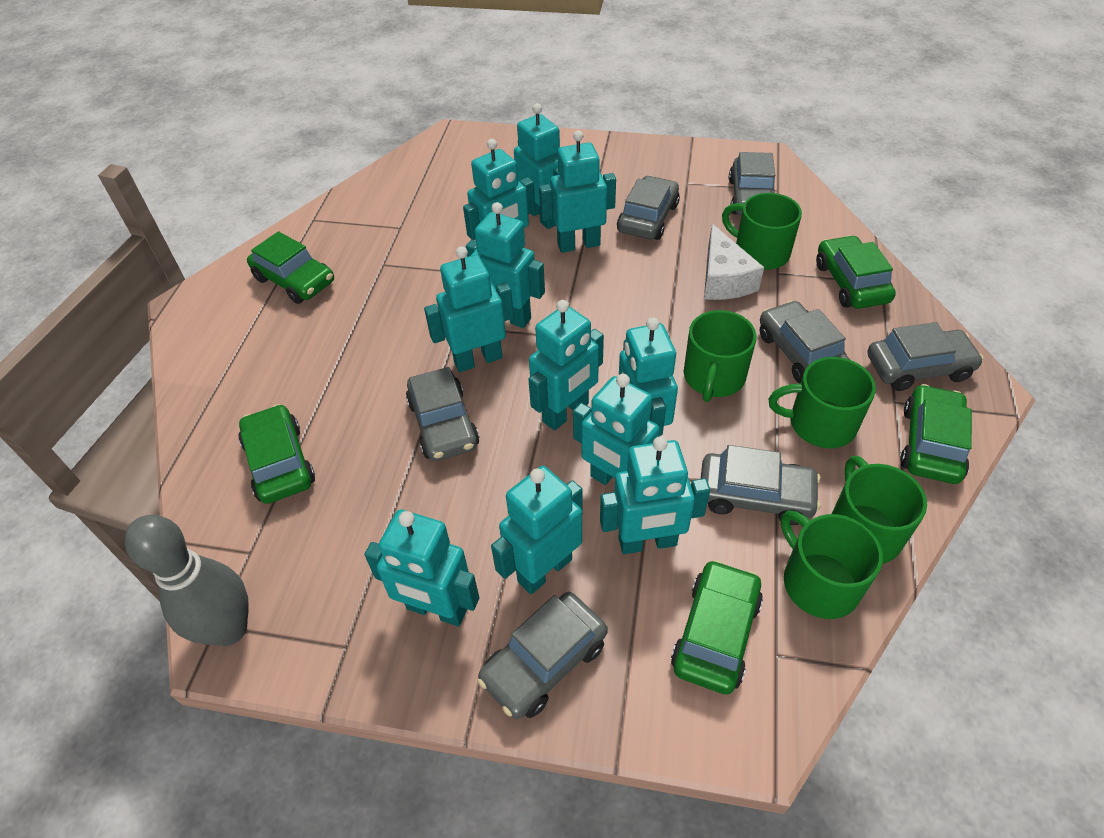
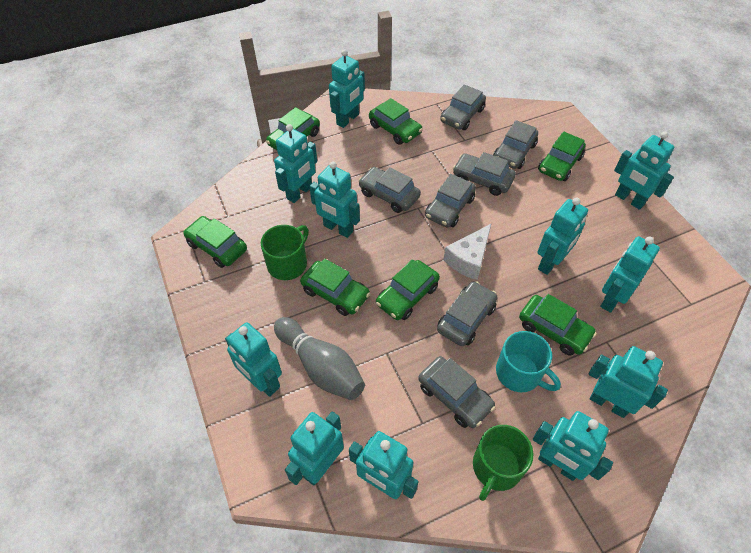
green car: [238,404,315,504] [247,231,334,304] [671,560,763,695] [816,235,896,309] [900,384,972,484] = 5 -> [183,216,247,268] [266,107,320,150] [300,259,370,316] [369,98,423,145] [376,259,440,320] [519,294,597,356] [538,131,586,181] = 7
green mug: [684,310,757,402] [722,193,802,270] [769,357,876,448] [781,511,883,619] [832,456,927,564] = 5 -> [261,225,309,280] [473,425,534,501] = 2
turquoise mug: none = 0 -> [496,331,561,392] = 1

